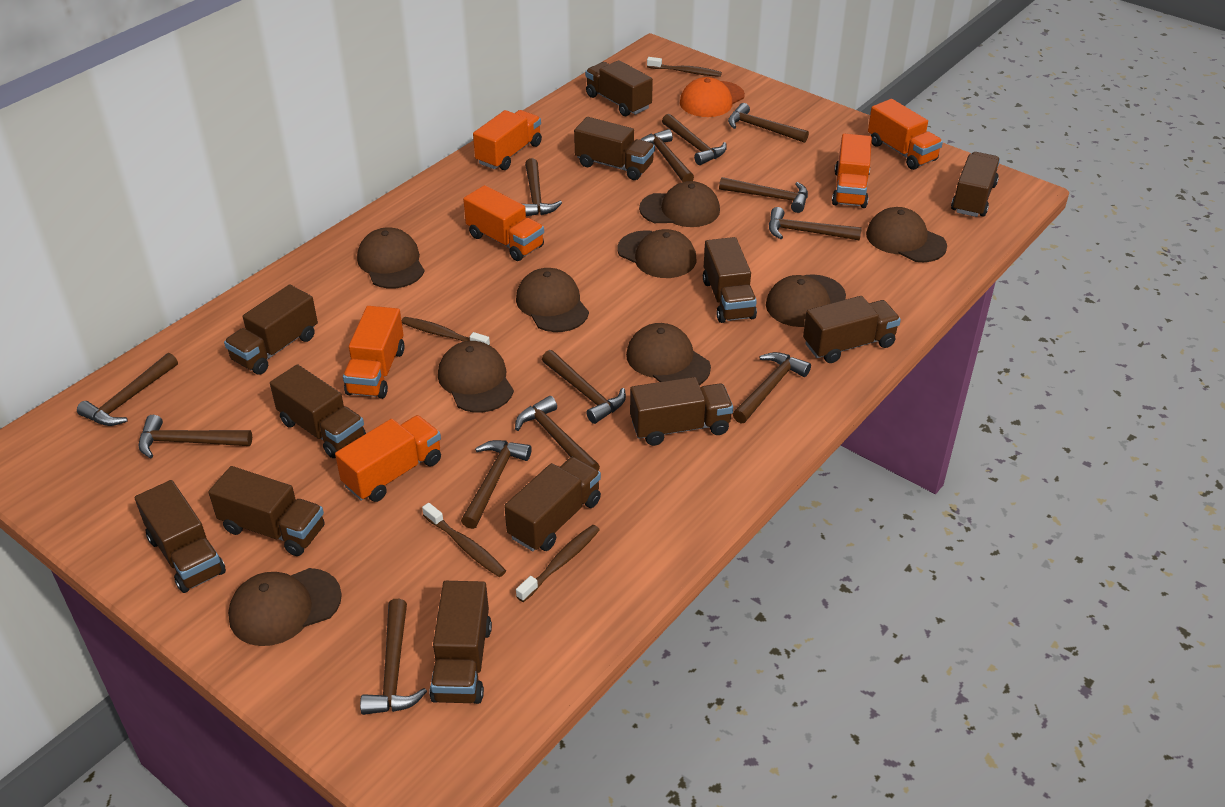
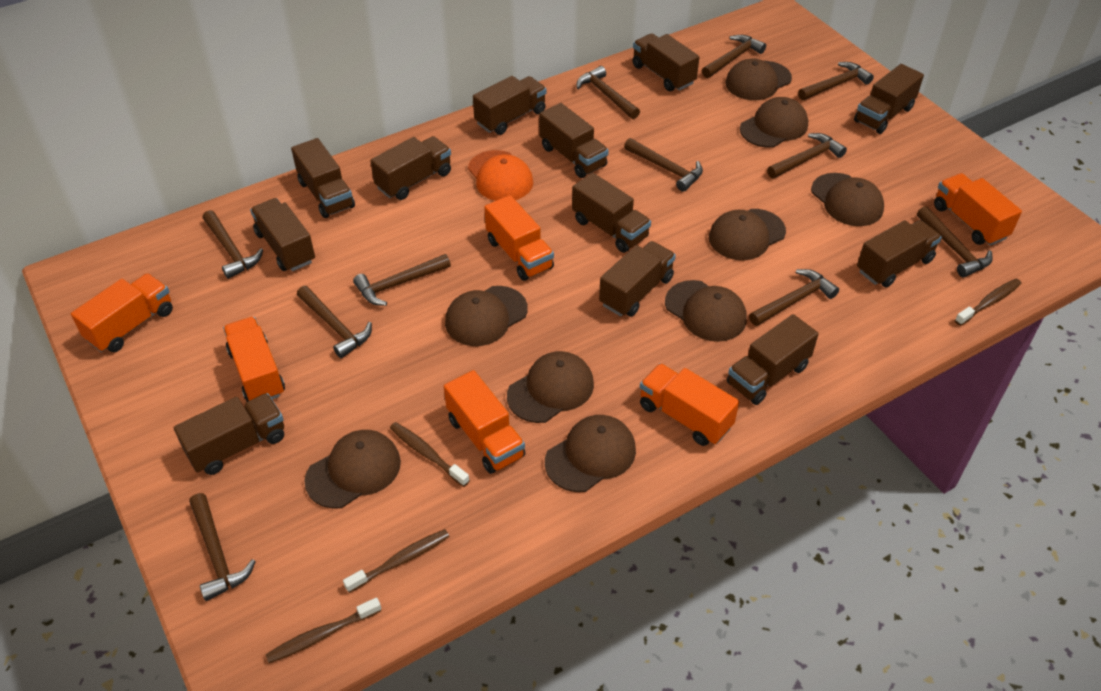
brown hammer: [77,353,178,426] [139,415,252,459] [360,599,427,715] [461,440,532,529] [515,396,600,471] [522,158,562,216] [542,350,626,424] [641,129,694,182] [662,114,727,165] [719,177,808,213] [728,103,809,143] [733,352,811,423] [769,207,862,241] = 13 -> [189,493,256,601] [203,210,263,279] [297,286,372,358] [353,254,451,306] [577,66,640,119] [624,138,703,192] [702,35,766,78] [749,269,839,326] [767,133,847,178] [798,62,874,100] [917,206,993,277] = 11

